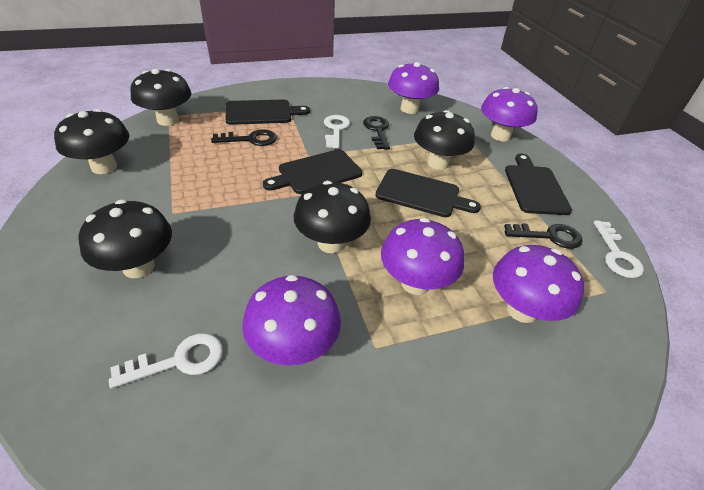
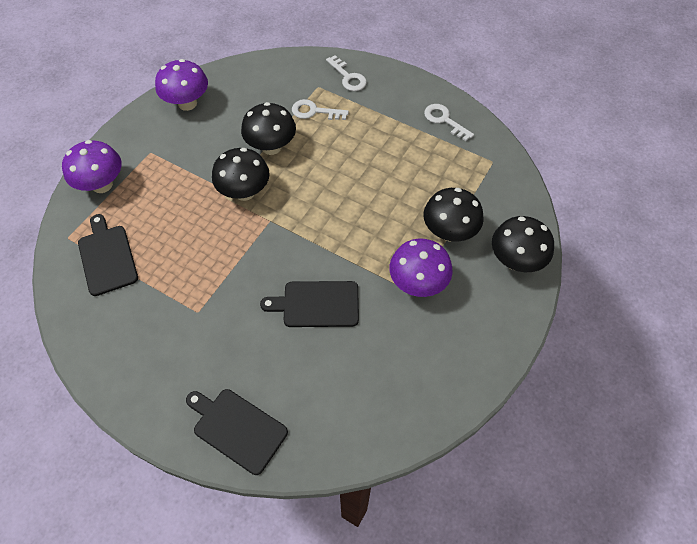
black cutting board: [225,100,310,125] [263,149,362,194] [375,169,481,217] [505,153,572,215] = 4 -> [78,214,138,296] [186,389,288,475] [260,281,359,327] = 3
black key: [211,129,277,146] [363,116,390,150] [504,223,583,249] = 3 -> none = 0
black mushroom: [54,109,129,174] [79,200,172,278] [130,69,192,126] [294,181,371,253] [414,110,475,170] = 5 -> [212,148,270,201] [241,102,296,155] [423,188,484,242] [492,216,554,272] = 4
purple mushroom: [242,275,341,366] [381,218,464,295] [388,62,439,114] [481,87,537,141] [493,245,584,323] = 5 -> [62,140,122,193] [155,59,208,111] [390,239,453,297] = 3

